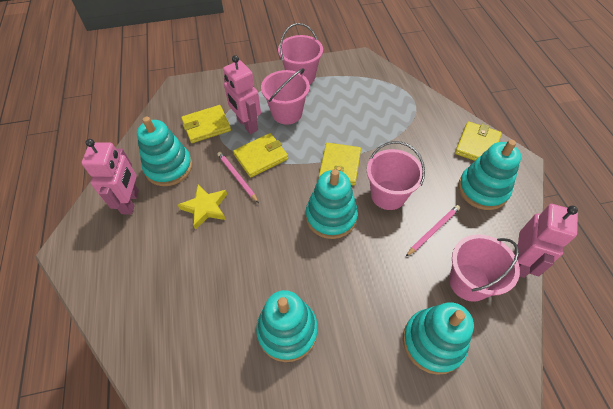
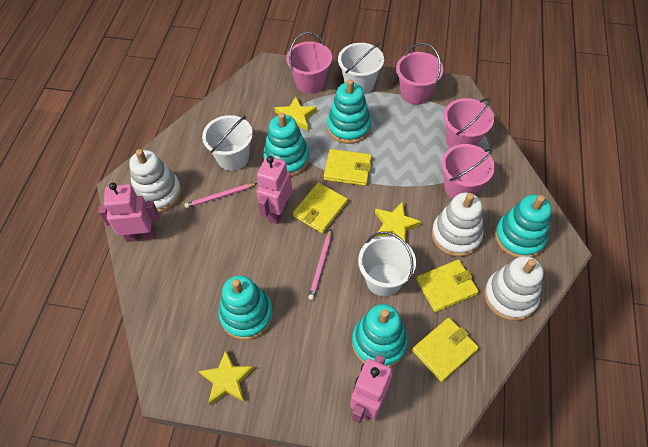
white bucket: none = 0 -> [202,115,253,171] [338,42,384,94] [358,231,416,296] = 3
white stacking toy: none = 0 -> [129,149,182,213] [432,192,483,257] [484,256,544,321] = 3
yellow star: [178,184,227,230] = 1 -> [199,350,254,405] [274,96,317,131] [375,202,422,242] = 3

